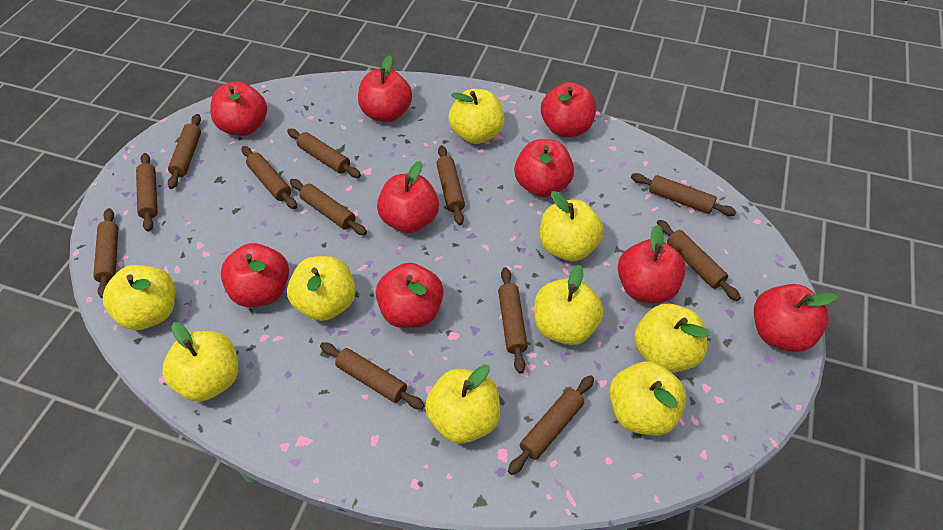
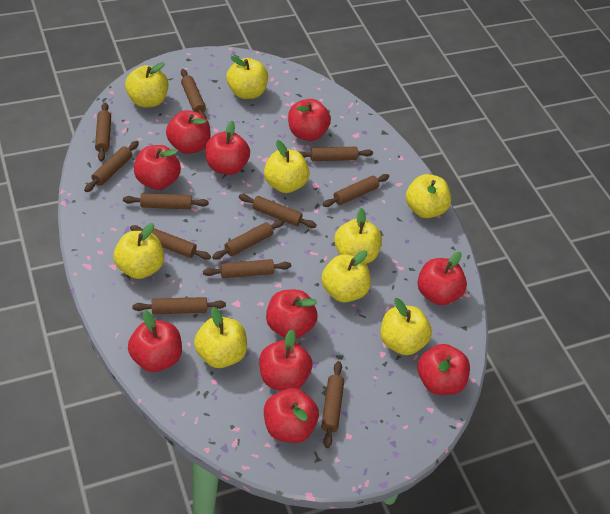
red apple: [210,81,267,136] [221,243,289,307] [358,55,412,122] [376,263,444,328] [377,161,439,233] [514,139,574,197] [541,82,596,137] [618,225,686,303] [754,284,837,352] = 9 -> [128,310,182,372] [134,145,181,190] [166,110,211,154] [205,121,250,175] [259,330,312,391] [264,388,319,443] [266,290,317,338] [288,99,331,141] [417,344,470,395] [418,252,467,305] = 10

